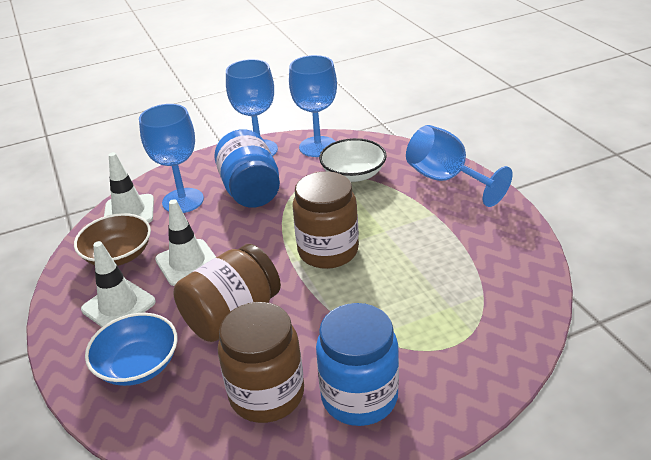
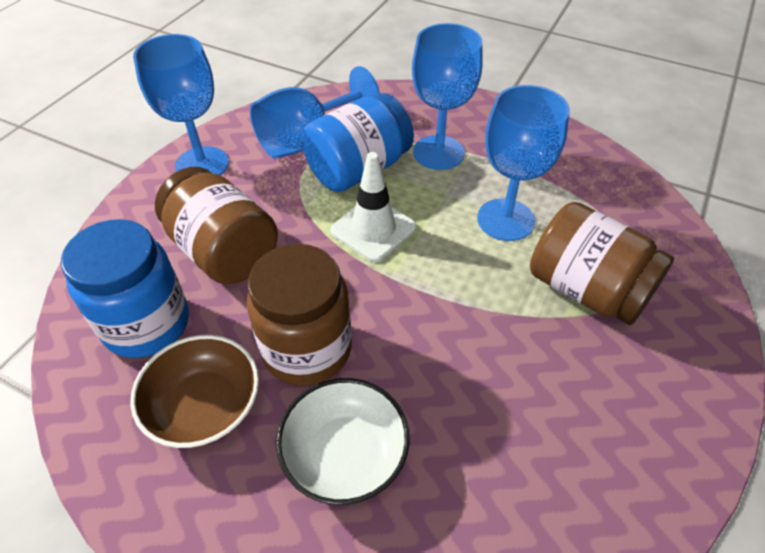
blue bowl: [85,313,178,386] = 1 -> none = 0
white traffic cone: [81,241,156,327] [104,152,154,223] [155,199,216,286] = 3 -> [330,152,416,262] = 1

